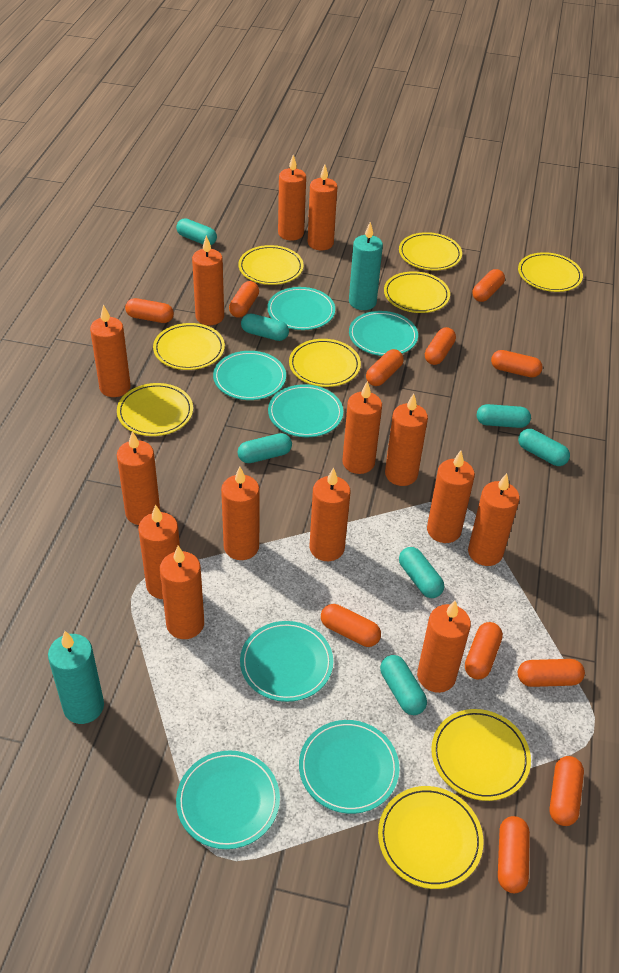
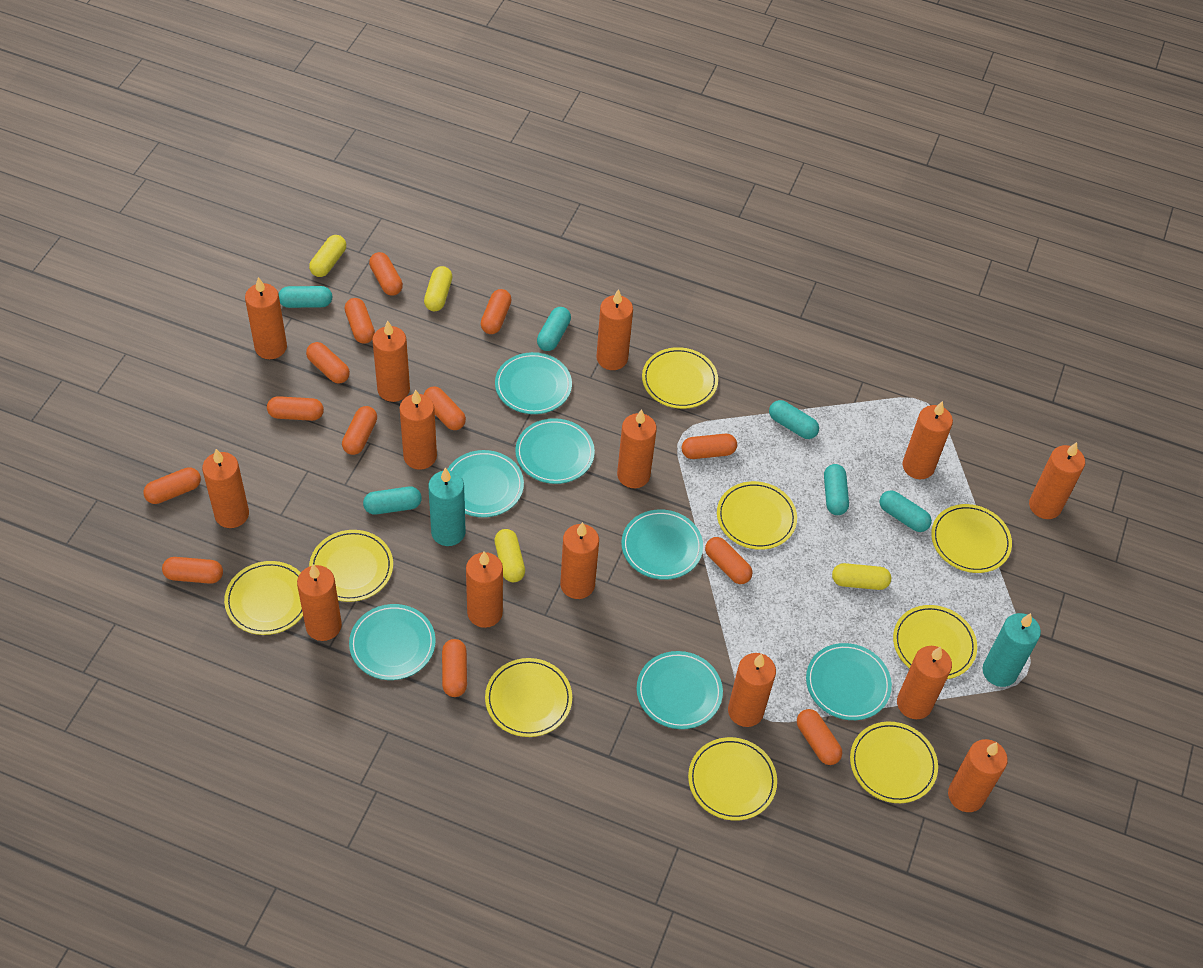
orange capsule: [125,298,174,323] [229,281,259,318] [321,604,381,647] [366,349,404,386] [425,327,456,365] [465,622,503,680] [472,269,505,302] [491,350,543,378] [498,816,530,893] [518,659,585,687] [550,756,584,826] = 11 -> [143,467,201,504] [162,557,223,584] [267,396,324,421] [306,342,350,384] [342,406,377,455] [344,298,375,344] [369,252,403,296] [424,386,466,430] [442,639,467,697] [481,289,512,334] [682,434,737,459] [705,537,752,584] [797,709,842,765] = 13
turquoise capsule: [176,218,217,245] [238,433,292,463] [241,313,289,341] [380,655,427,715] [399,547,444,598] [477,404,531,428] [518,429,570,466] = 7 -> [278,286,332,308] [363,487,422,515] [537,307,571,351] [769,400,819,439] [824,464,849,515] [879,490,932,532] = 6
yellow capsule: none = 0 -> [309,235,346,277] [424,266,452,311] [494,529,525,582] [832,563,891,590] = 4

